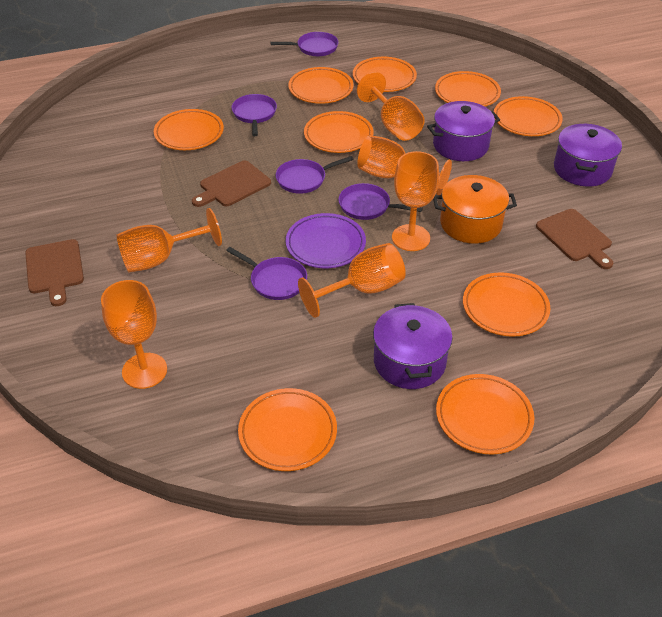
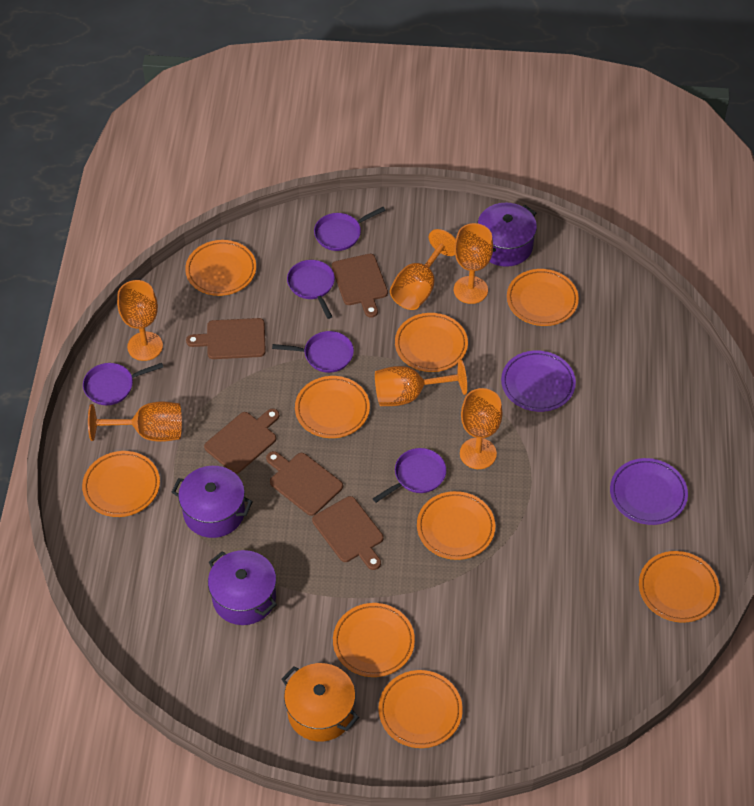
brown cutting board: [25,239,84,306] [192,160,271,207] [536,209,613,269] = 3 -> [186,318,266,359] [204,409,279,474] [266,451,343,516] [312,496,383,570] [332,254,388,318] = 5
purple plate: [286,213,366,268] = 1 -> [501,351,576,412] [610,458,688,525] = 2

